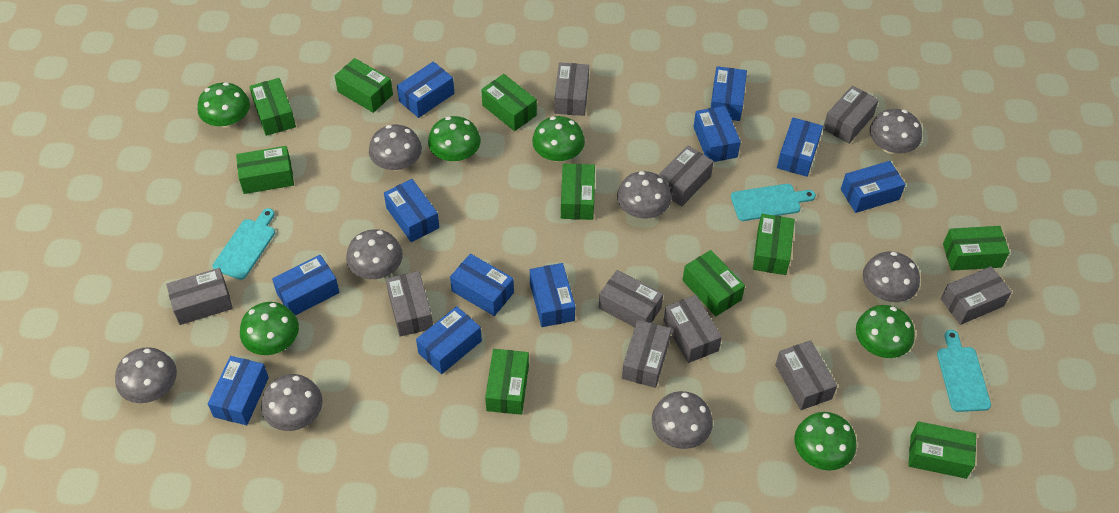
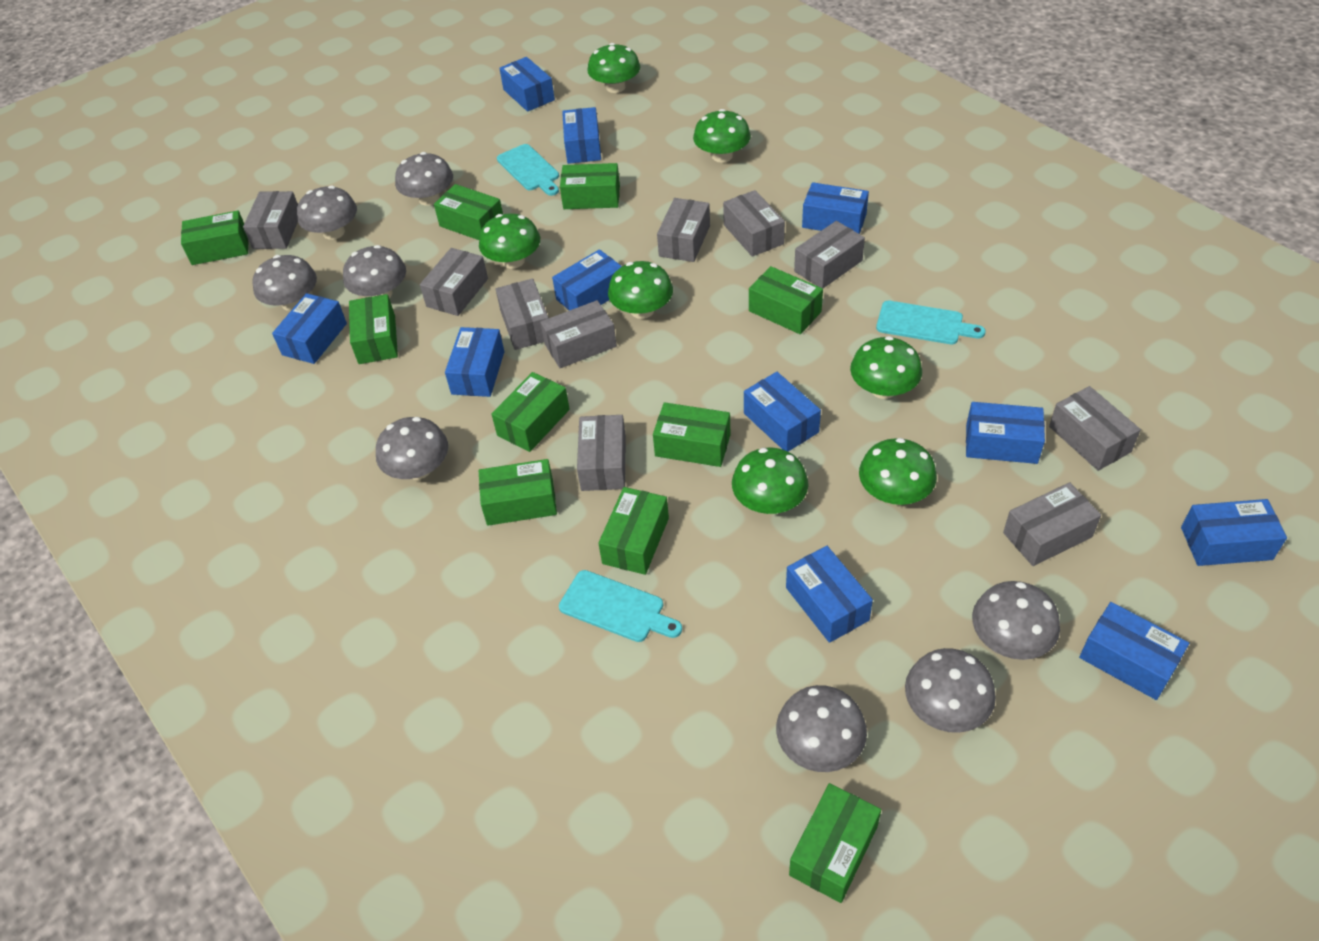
green mushroom: [198,82,250,128] [240,302,299,355] [428,116,481,162] [532,116,585,162] [795,412,857,470] [856,305,915,358] = 6 -> [479,213,540,269] [587,43,640,93] [608,261,673,319] [693,109,751,163] [732,448,809,514] [850,336,922,399] [859,438,937,505] = 7

